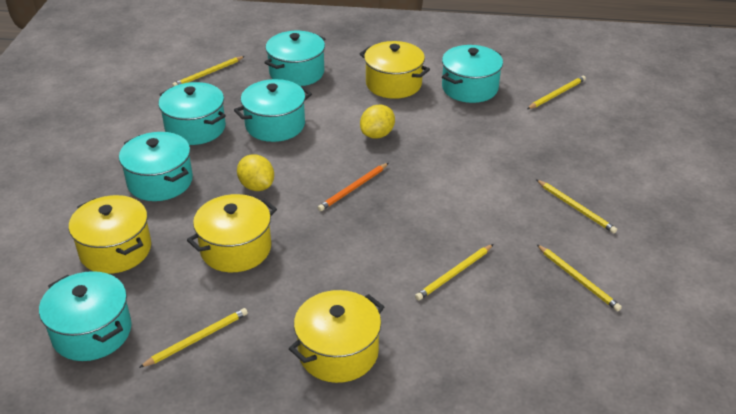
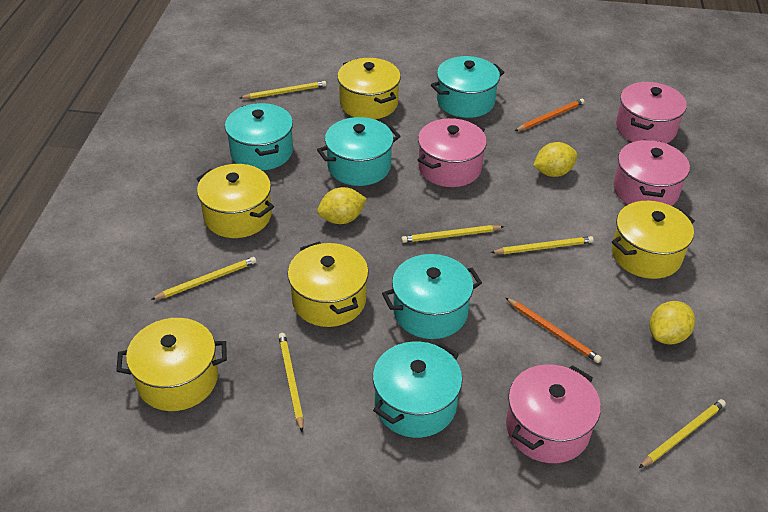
orange pencil: [318,163,389,211] = 1 -> [505,297,602,363] [515,99,584,131] = 2
pink pot: none = 0 -> [418,118,487,187] [506,364,601,463] [613,139,690,206] [616,82,687,144] = 4
turquoise pot: [39,271,132,361] [119,132,193,201] [158,82,226,145] [234,79,312,142] [264,31,325,86] [442,45,503,103] = 6 -> [225,103,293,171] [317,117,401,186] [373,342,462,438] [382,254,482,339] [431,56,505,118] = 5
yellow lemon: [237,154,274,191] [360,105,395,139] = 2 -> [317,187,367,224] [533,142,577,177] [649,301,695,344] = 3
yellow pot: [69,195,151,274] [187,194,277,272] [289,290,384,383] [360,41,430,99] = 4 -> [116,318,227,411] [197,164,274,238] [288,241,369,327] [337,58,401,119] [612,201,695,279] = 5

